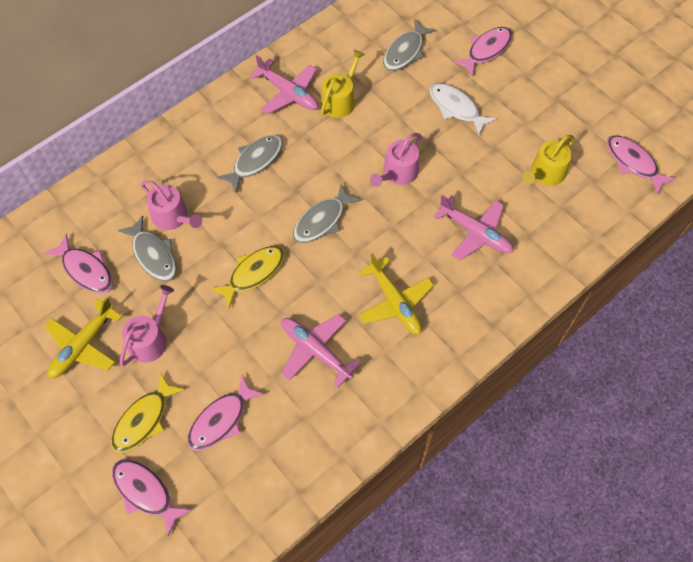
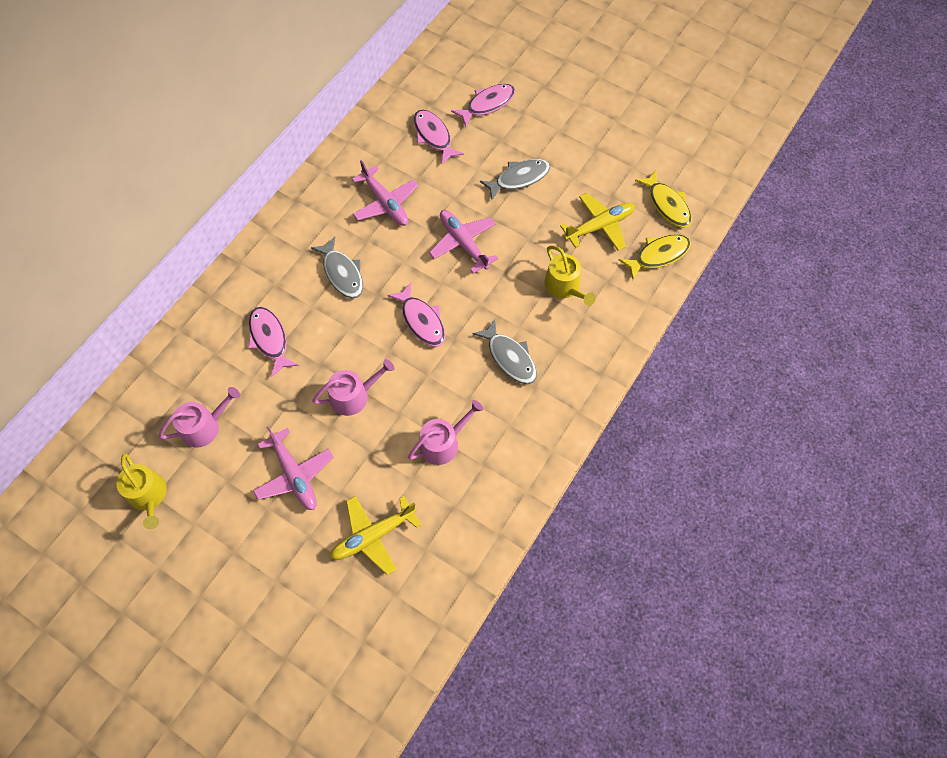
grey fish: [118,216,177,282] [217,135,283,193] [293,184,361,243] [383,20,436,71] = 4 -> [311,236,363,299] [473,319,537,384] [480,159,550,200] = 3
pink fish: [44,234,113,293] [112,459,192,536] [187,375,265,451] [453,27,512,77] [607,135,676,195] = 5 -> [248,307,299,377] [387,283,445,347] [414,110,464,164] [451,84,515,127] = 4
white fish: [430,83,496,135] = 1 -> none = 0

